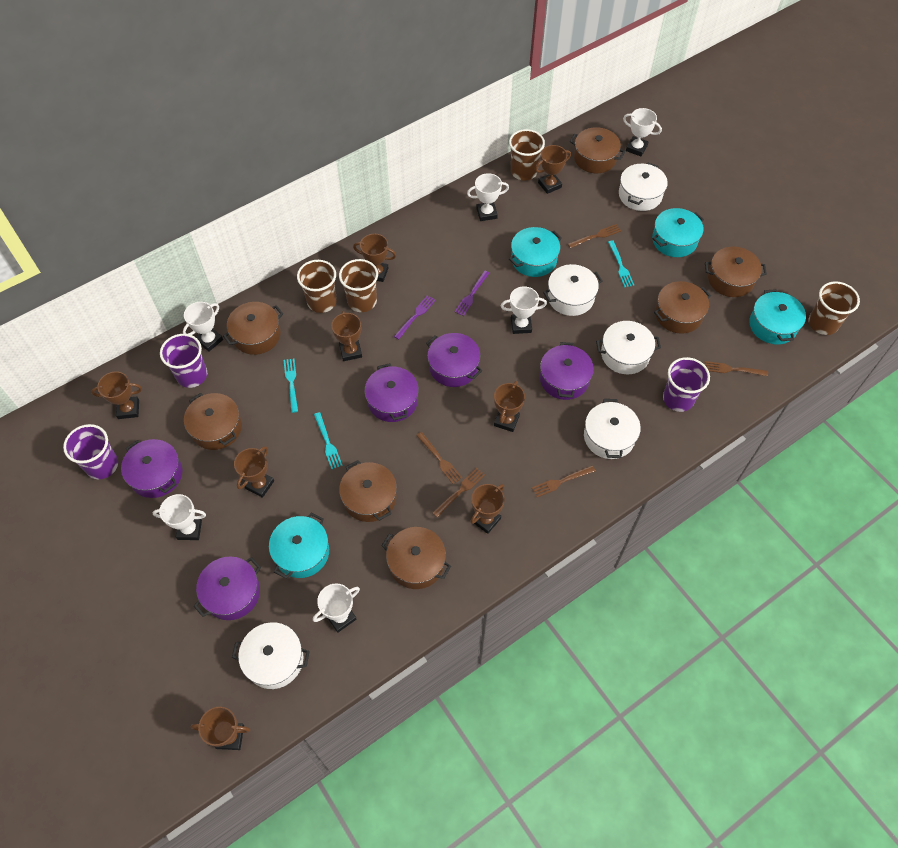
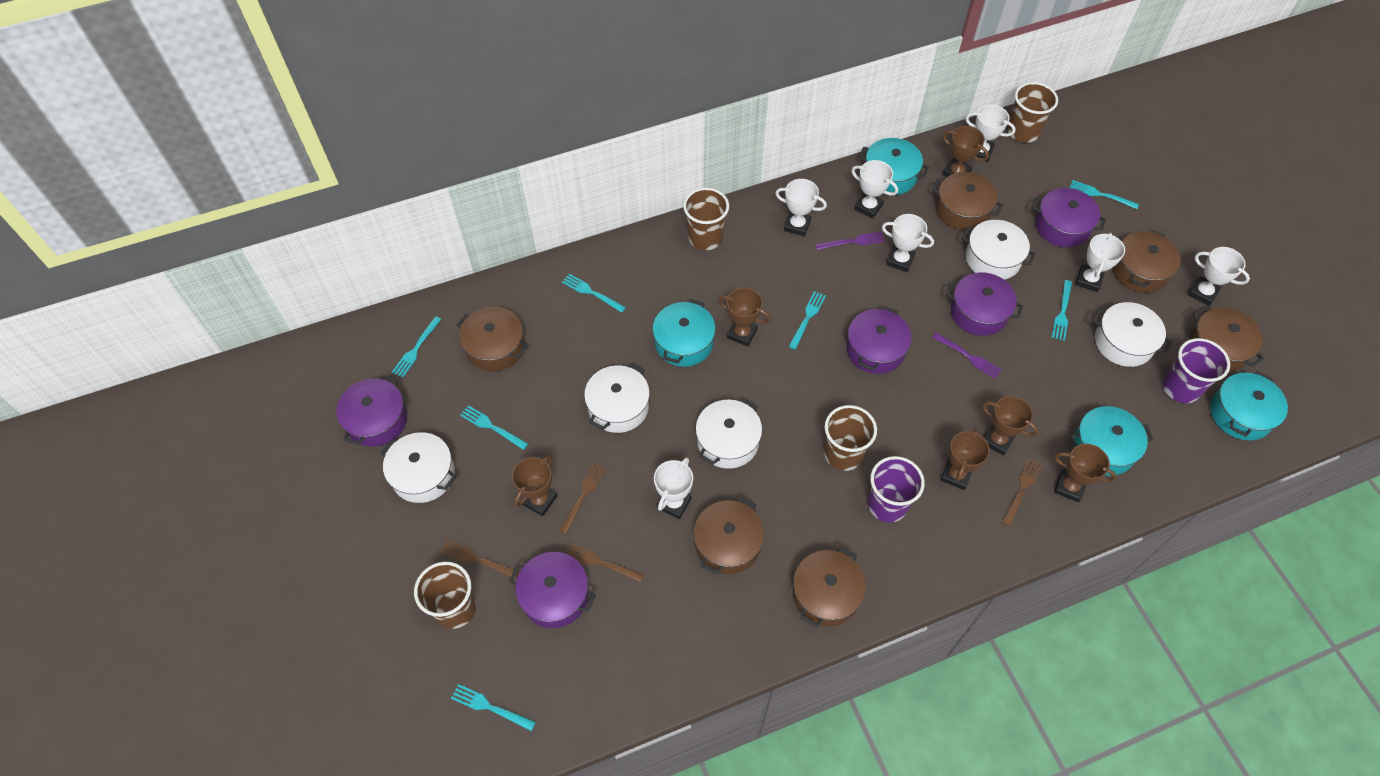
brown fork: [416,432,462,484] [433,468,485,517] [532,465,595,497] [568,224,621,248] [704,361,768,376] = 5 -> [440,540,519,579] [559,463,606,535] [565,543,644,583] [1002,458,1042,526] = 4
brown pot: [184,393,242,450] [223,302,283,355] [339,460,397,522] [381,527,451,589] [570,127,625,173] [654,281,711,333] [705,247,767,297] = 7 -> [457,307,528,372] [694,497,764,574] [793,547,866,627] [932,172,1003,231] [1112,229,1181,293] [1189,307,1264,372] = 6
brown trophy: [91,371,142,419] [191,707,250,750] [234,446,274,498] [331,311,362,361] [353,234,396,282] [470,484,505,534] [494,381,525,432] [535,145,571,194] = 8 -> [512,455,557,516] [718,288,770,346] [940,428,990,490] [942,126,989,177] [982,396,1039,456] [1054,444,1117,503] = 6
purple cup: [63,424,118,479] [160,334,207,388] [663,357,710,412] = 3 -> [868,456,925,523] [1162,338,1230,403] = 2
turquoise fork: [284,358,298,413] [314,412,343,469] [608,240,634,288] = 3 -> [392,316,442,377] [451,684,536,731] [460,405,528,450] [562,274,626,313] [788,291,826,350] [1052,280,1072,341] [1070,180,1139,209] = 7
white trophy: [152,494,206,540] [183,302,223,351] [313,583,360,633] [467,173,509,221] [501,286,547,334] [623,108,662,156] = 6 -> [654,457,693,519] [775,179,827,237] [852,160,898,219] [882,214,934,272] [966,105,1016,162] [1075,233,1125,292] [1188,247,1250,306] = 7

